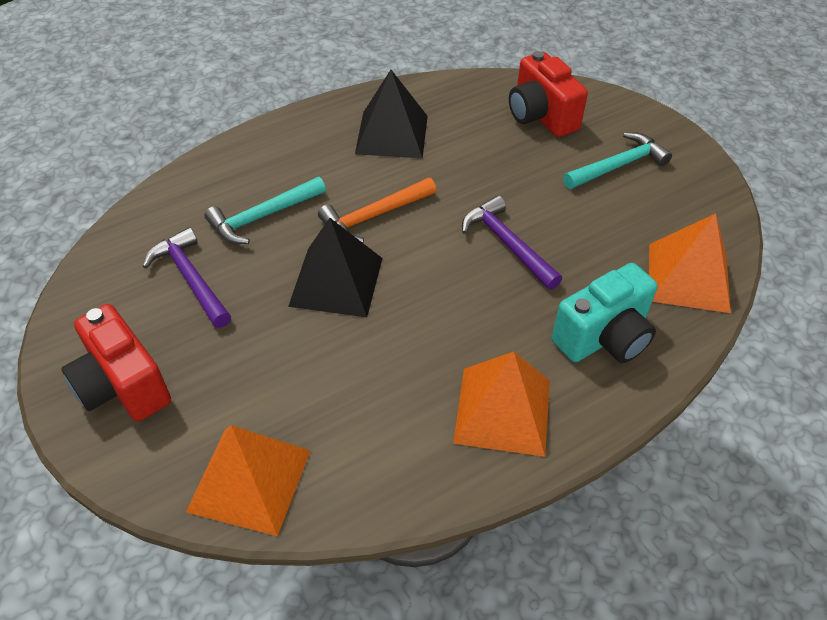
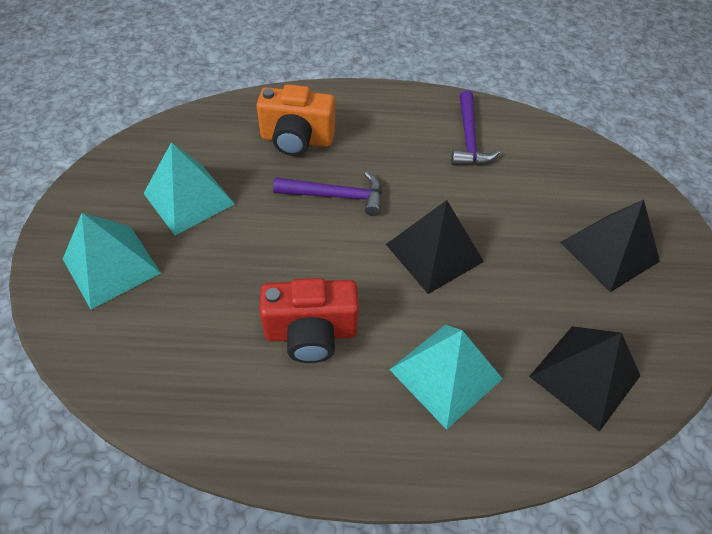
black pyramid: [288,218,383,317] [355,70,428,158] = 2 -> [386,200,484,294] [529,326,640,432] [560,199,660,292] = 3
orange camera: none = 0 -> [256,84,335,156] = 1
orange hammer: [318,178,436,243] = 1 -> none = 0
orange pyramid: [186,425,310,536] [453,352,550,457] [649,213,731,313] = 3 -> none = 0
red camera: [61,304,171,421] [509,51,588,137] = 2 -> [260,278,359,363] = 1
turquoise camera: [552,263,658,363] = 1 -> none = 0
turquoise hammer: [205,177,326,244] [563,132,672,189] = 2 -> none = 0
turquoise pyramid: none = 0 -> [63,213,161,309] [143,142,235,235] [389,324,503,430] = 3

